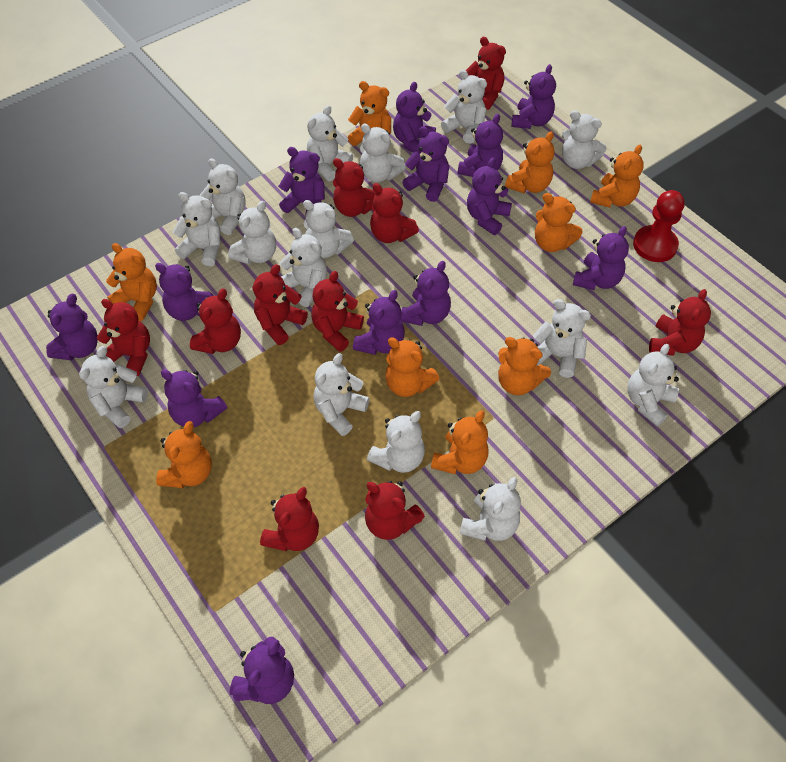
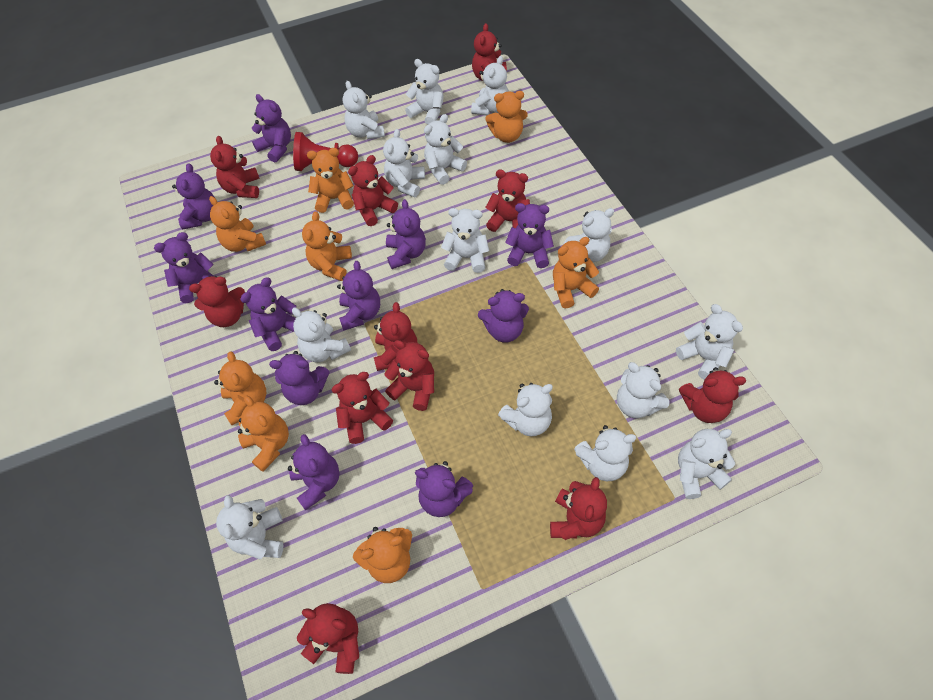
orange teddy bear: [106,243,157,321] [156,421,212,488] [348,81,391,146] [385,338,439,397] [431,410,489,474] [498,337,551,395] [505,131,554,193] [535,193,583,252] [590,145,644,208] = 9 -> [209,196,266,252] [214,352,266,425] [238,396,289,472] [302,212,352,281] [307,148,354,213] [353,527,412,583] [485,91,528,143] [553,237,599,309] = 8
purple teddy bear: [46,294,98,360] [155,263,214,321] [161,369,227,427] [229,637,294,704] [278,147,325,216] [353,290,405,355] [393,82,436,153] [400,261,451,326] [402,126,449,202] [458,114,503,177] [467,158,512,235] [512,64,556,129] [573,226,629,290] = 13 -> [154,232,214,303] [172,163,215,230] [240,277,296,351] [252,94,291,163] [269,351,330,405] [288,434,339,510] [337,261,380,331] [386,199,426,269] [415,461,473,517] [478,289,529,343] [505,203,554,268] = 11
red teddy bear: [97,299,150,376] [190,288,241,354] [252,264,308,345] [260,487,319,551] [311,271,364,352] [333,158,376,217] [365,480,425,540] [370,183,419,243] [466,37,506,110] [649,289,711,356] = 10 -> [189,276,245,327] [210,136,260,198] [297,603,359,674] [331,372,393,444] [348,155,398,226] [374,302,417,371] [384,340,434,411] [472,23,507,81] [485,169,530,232] [550,477,607,540] [679,367,746,423] = 11
white teddy bear: [79,346,148,428] [173,192,221,266] [200,158,246,235] [228,201,276,264] [280,228,327,307] [303,200,354,258] [307,105,353,182] [313,353,369,436] [360,124,406,182] [367,411,425,473] [441,70,487,144] [460,477,521,541] [533,299,591,378] [562,110,607,169] [627,344,679,426] = 15 -> [216,495,283,559] [292,308,351,362] [343,81,385,140] [383,129,425,198] [405,59,443,125] [424,114,467,185] [441,208,489,273] [471,56,509,115] [498,383,553,436] [563,208,614,262] [574,425,637,481] [617,362,670,418] [676,304,743,380] [678,429,735,499] = 14

